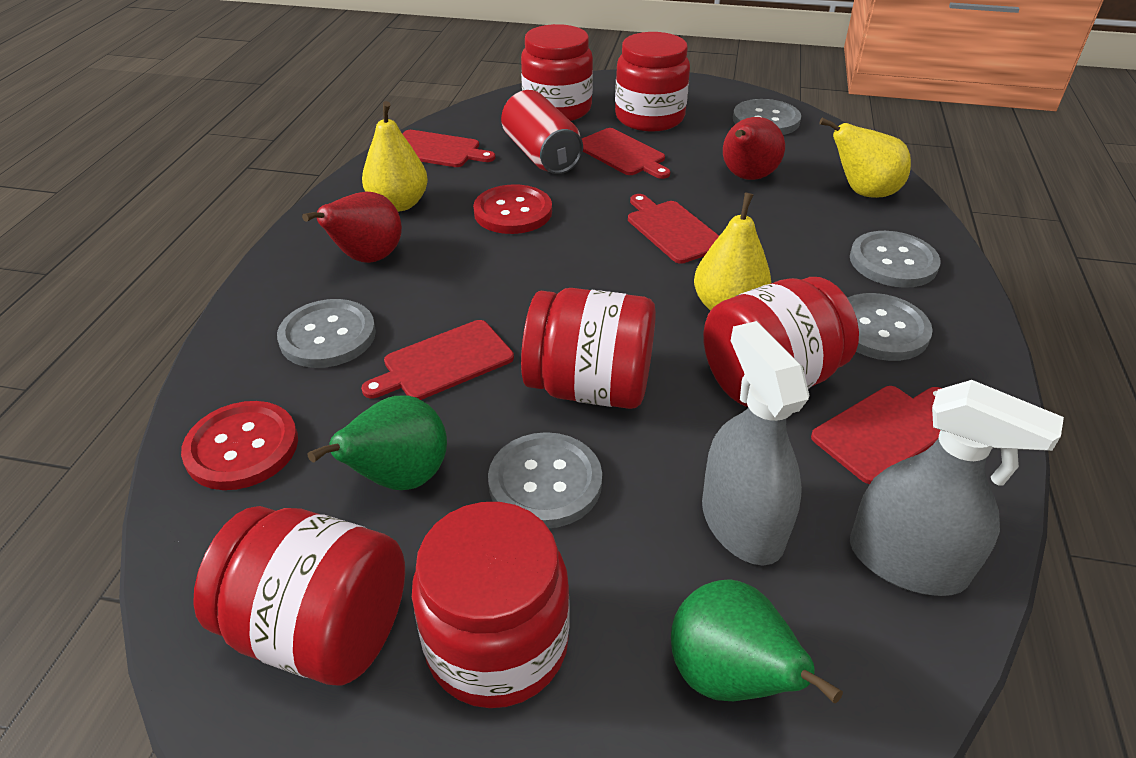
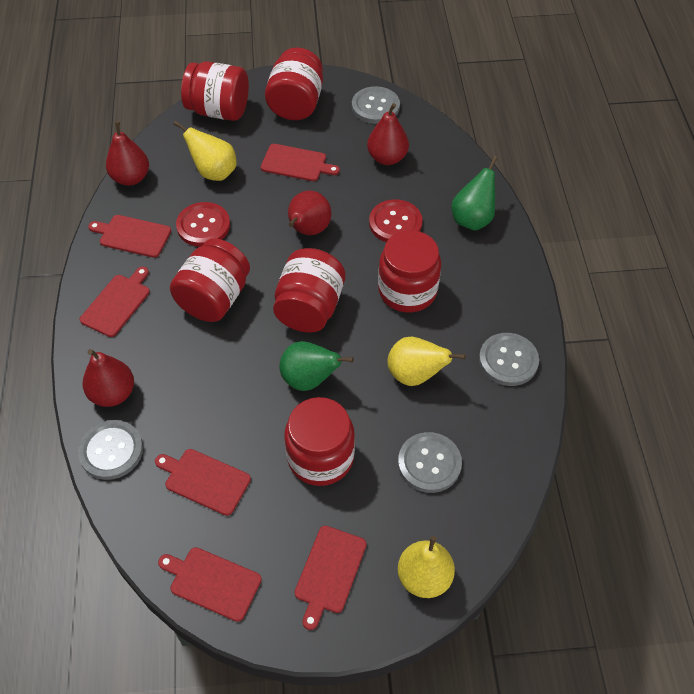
grey button: [277,299,376,368] [488,432,602,528] [733,99,801,135] [847,293,933,361] [850,231,941,288] = 5 -> [78,420,143,480] [352,86,400,124] [398,432,462,493] [479,333,539,386] = 4
grey spray bottle: [702,321,810,565] [850,380,1064,596] = 2 -> none = 0
red can: [501,90,583,174] = 1 -> none = 0
red cutting board: [361,320,514,400] [402,130,495,167] [582,128,670,179] [628,194,719,264] [811,386,942,484] = 5 -> [79,267,150,337] [88,215,171,258] [155,449,251,516] [158,547,262,622] [261,144,340,181] [294,526,367,630] = 6
red pear: [302,192,402,263] [723,117,785,180] = 2 -> [82,349,134,407] [106,121,149,186] [288,191,331,235] [367,103,409,165] = 4

